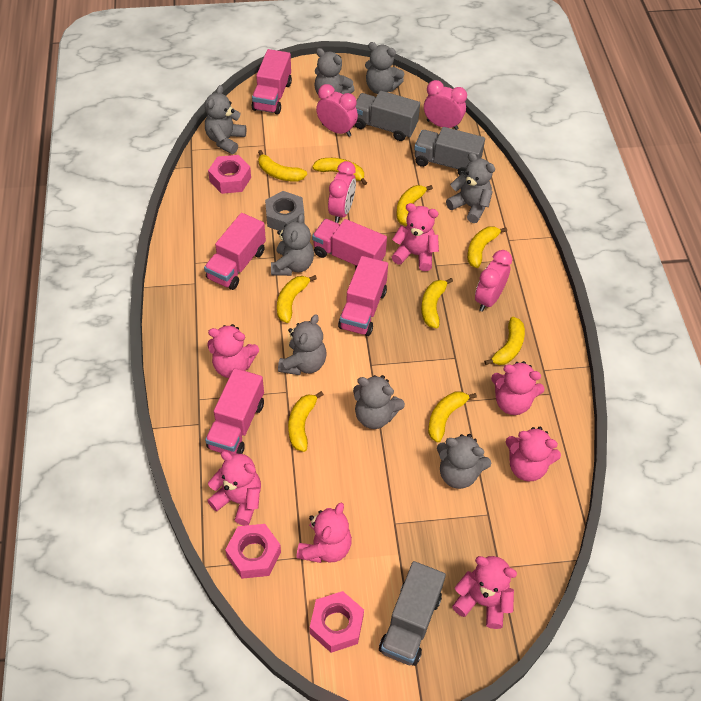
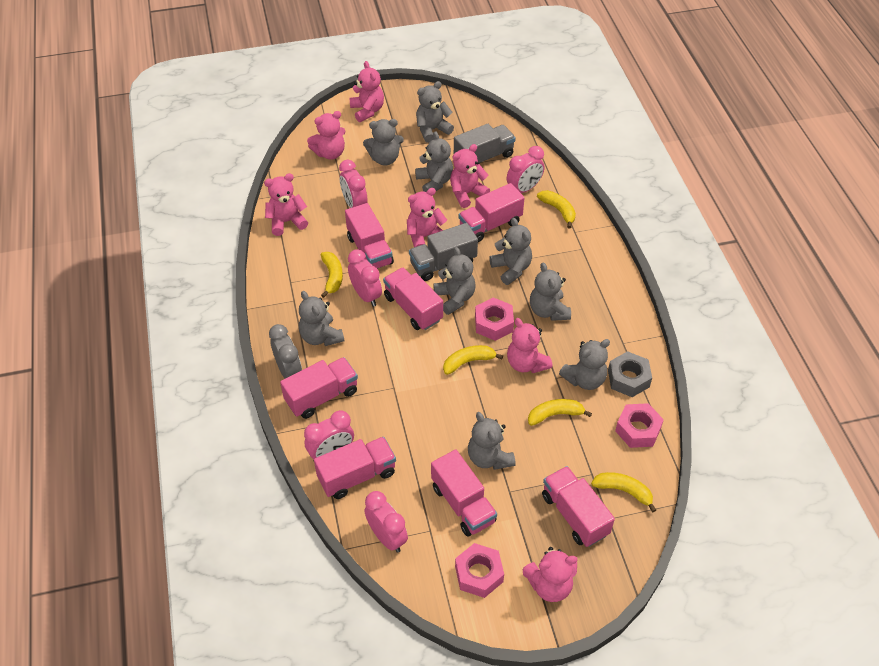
grey clock: none = 0 -> [269,324,302,378] = 1
grey teddy bear: [205,85,246,154] [271,213,314,276] [278,314,326,375] [315,48,355,94] [353,375,405,429] [365,42,404,94] [437,434,491,489] [446,153,495,223] = 8 -> [299,291,344,346] [363,119,404,166] [415,131,453,192] [416,81,454,143] [433,247,475,315] [468,412,516,470] [489,218,532,285] [530,262,571,321] [559,339,610,390] = 9
grey truck: [354,91,420,141] [379,561,446,666] [414,127,485,176] = 3 -> [409,223,478,281] [454,124,516,165] = 2
pink clock: [316,84,358,137] [328,161,356,223] [424,80,467,130] [475,250,512,312] = 4 -> [304,410,354,459] [339,160,368,208] [348,249,382,307] [364,491,408,553] [507,146,545,193] = 5
pink truck: [204,213,266,290] [205,368,264,455] [252,49,292,115] [312,219,387,267] [338,256,388,336] = 5 -> [280,357,358,419] [314,437,396,499] [345,203,394,269] [383,267,443,330] [431,449,497,536] [459,183,524,242] [542,466,615,547] = 7
yellow banana: [258,150,307,182] [277,275,317,323] [288,391,324,452] [312,158,367,185] [397,185,433,226] [421,278,453,328] [428,391,477,442] [467,226,507,268] [484,317,525,365] = 9 -> [321,252,343,298] [443,345,503,375] [528,399,592,426] [537,190,576,228] [591,472,656,512] = 5

